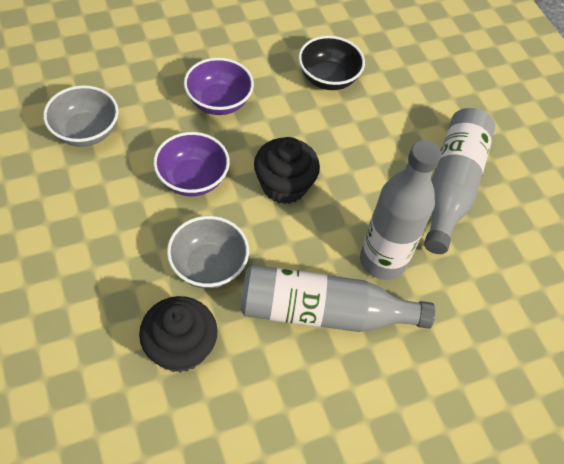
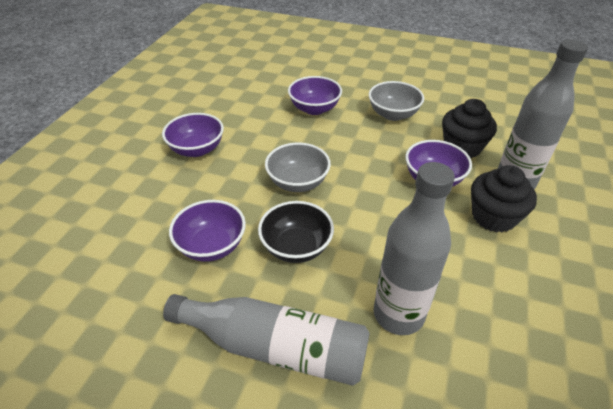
purple bowl: [153,132,230,196] [184,58,254,115] = 2 -> [162,113,224,157] [169,200,246,262] [288,76,342,115] [405,140,472,187] = 4

